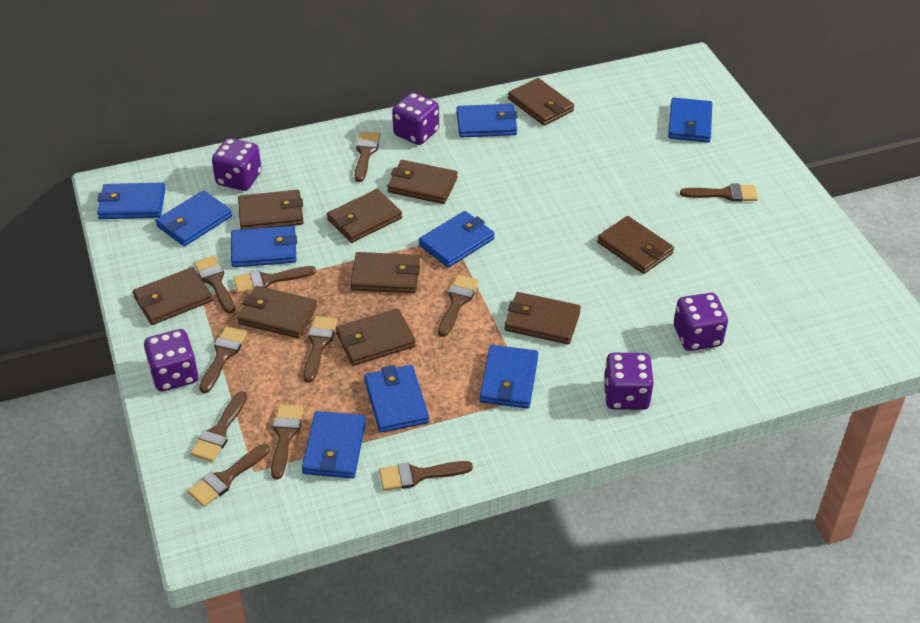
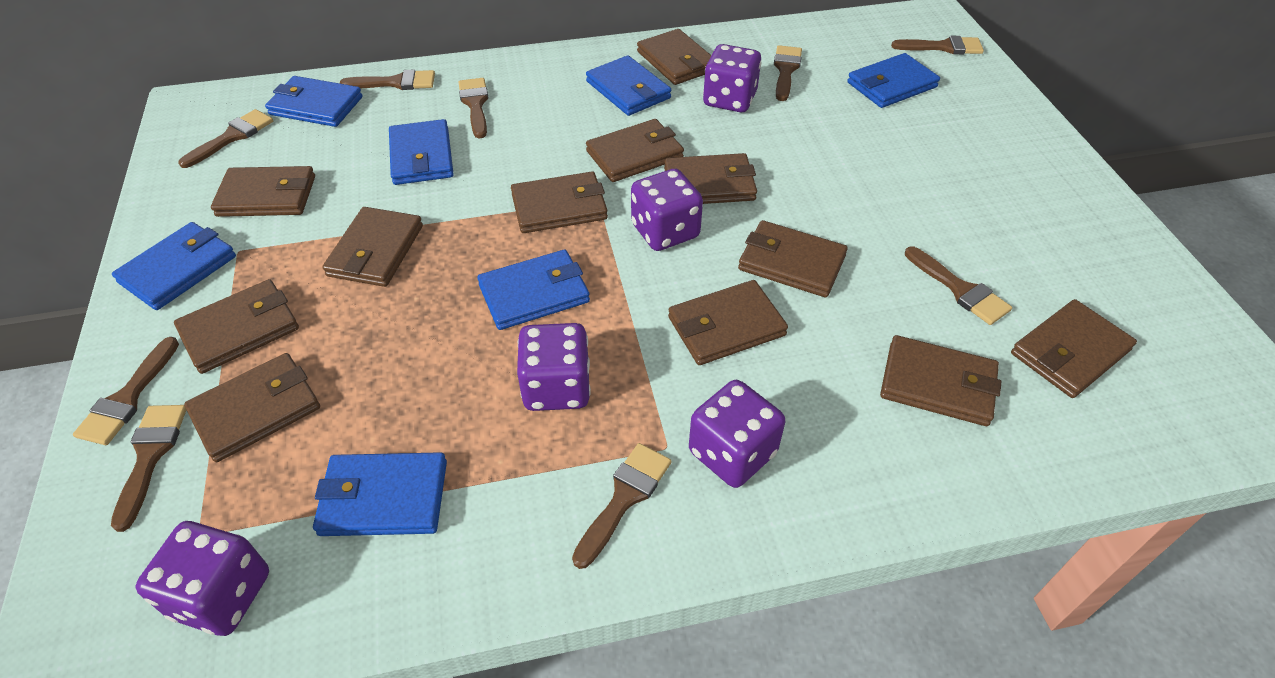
blue wallet: [97,182,165,219] [156,190,232,246] [231,226,297,267] [302,411,366,478] [364,365,429,433] [419,211,495,268] [457,104,517,138] [479,345,538,408] [668,97,712,143] = 9 -> [112,222,236,310] [265,76,363,127] [313,452,447,536] [389,119,454,185] [477,249,590,330] [586,55,671,116] [847,53,940,108] = 7
brown brush: [188,444,270,507] [190,391,247,462] [194,255,235,314] [199,326,247,394] [234,266,316,294] [271,404,303,480] [303,316,338,383] [355,131,380,182] [379,461,473,491] [438,275,479,337] [680,184,758,202] = 11 -> [73,337,179,445] [111,405,186,532] [178,109,273,168] [340,70,435,90] [458,78,488,138] [572,443,671,569] [774,45,802,101] [891,36,984,54] [905,247,1012,325] = 9
brown wallet: [133,267,213,325] [237,286,317,338] [238,190,304,229] [327,189,402,243] [336,309,416,366] [350,252,420,293] [387,160,458,204] [504,292,581,344] [508,78,574,126] [597,216,674,274] = 10 -> [174,279,299,374] [184,353,320,462] [211,166,315,217] [322,207,423,287] [511,172,608,233] [586,119,684,182] [637,29,712,85] [664,153,757,204] [668,280,788,365] [738,220,848,297] [880,335,1001,426] [1011,299,1137,398] = 12

